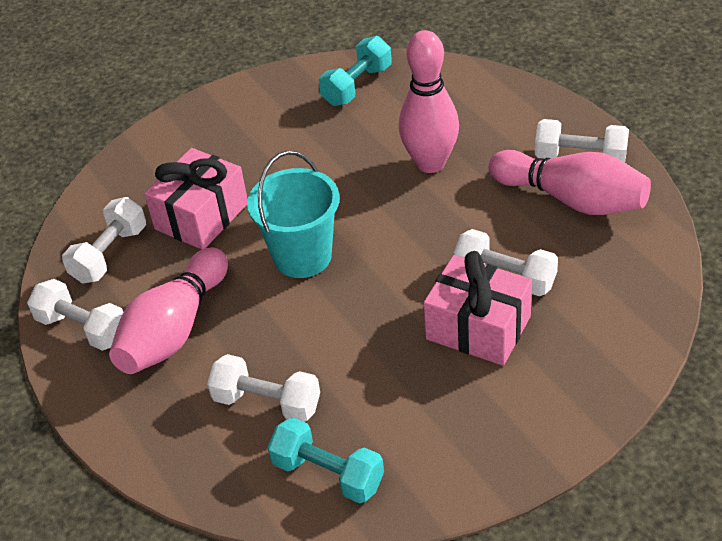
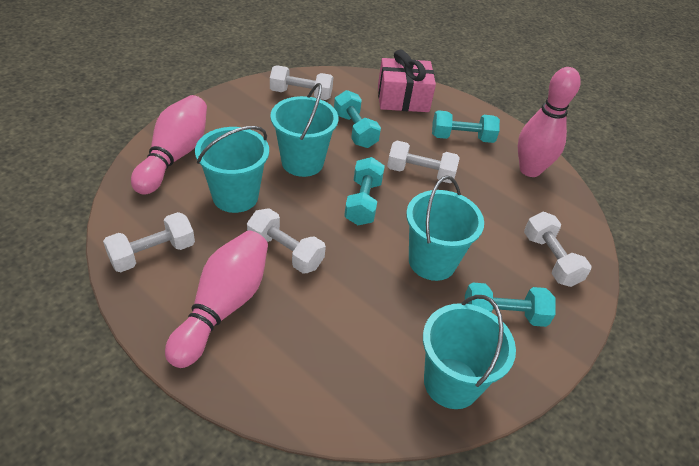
pink gift: [144,148,248,250] [423,251,532,366] = 2 -> [378,50,436,112] = 1
turquoise bucket: [247,151,340,278] = 1 -> [195,126,269,213] [270,83,339,177] [406,176,484,281] [423,295,516,409] = 4
turquoise dumbbell: [267,417,384,504] [319,36,392,106] = 2 -> [334,90,381,148] [344,157,385,225] [432,110,500,143] [465,282,556,327] = 4

